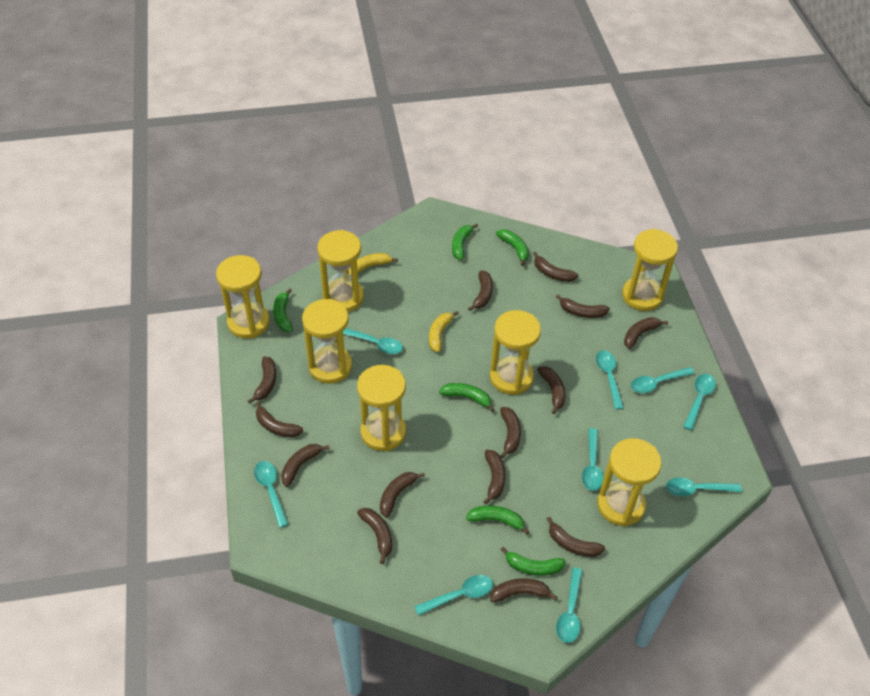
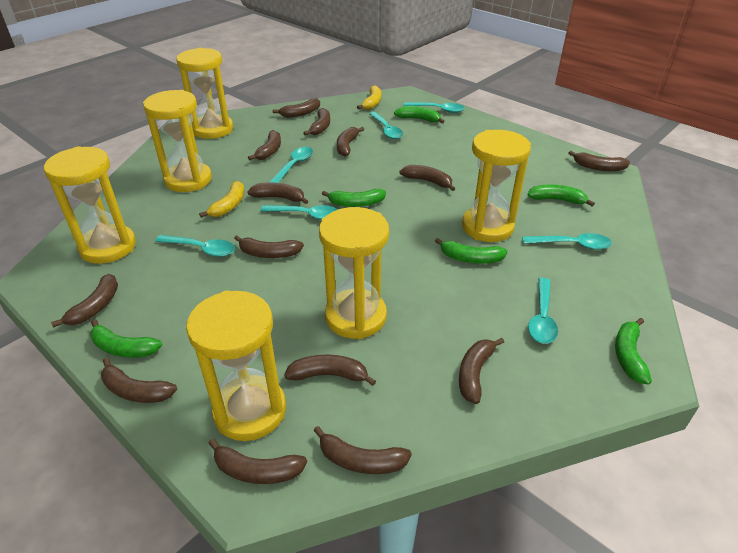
turquoise spoon: [254,461,288,528] [343,328,403,354] [414,575,493,616] [556,567,583,643] [582,428,603,491] [596,350,624,410] [631,367,695,393] [666,477,742,496] [683,374,716,430] = 9 -> [155,235,235,257] [260,205,338,220] [269,147,313,183] [369,112,403,139] [403,102,465,113] [522,233,612,250] [528,278,558,344] = 7
yellow hourglass: [216,255,270,338] [302,299,352,384] [317,230,364,312] [357,365,406,451] [490,310,541,395] [597,438,662,527] [622,229,678,311] = 7 -> [44,146,136,264] [143,90,212,192] [176,48,233,139] [186,290,286,441] [319,207,389,339] [462,130,531,242] = 6

